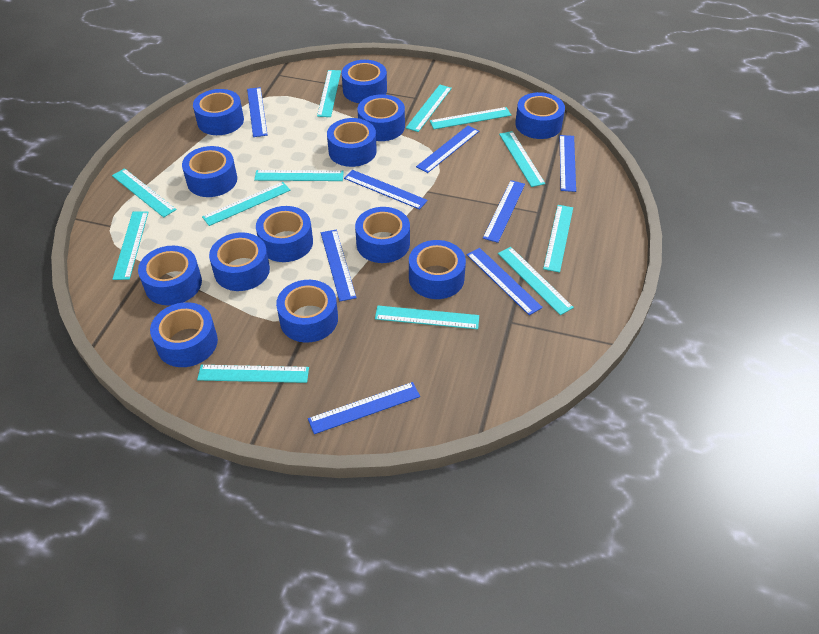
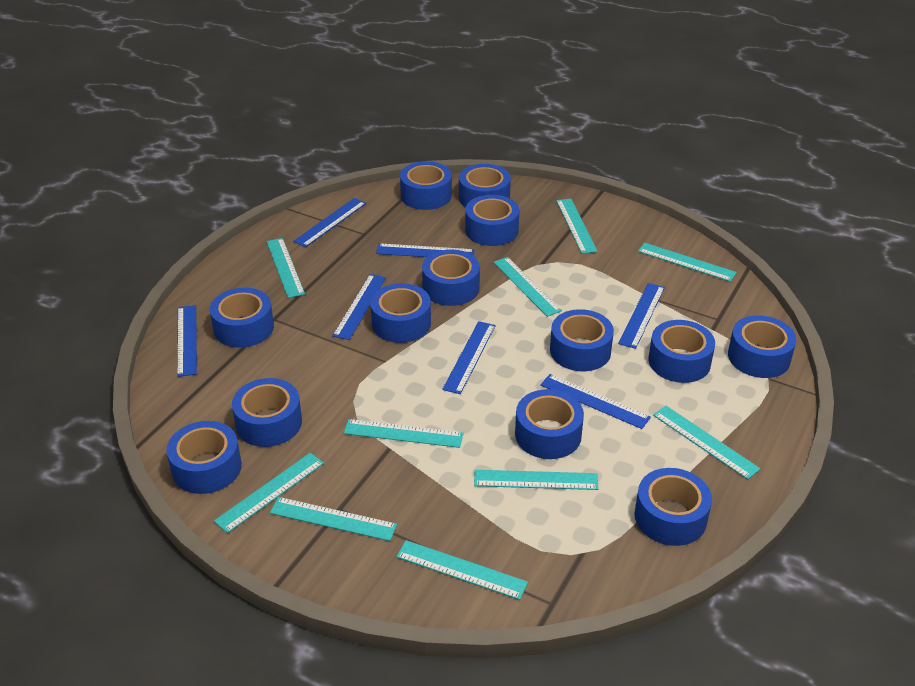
blue ruler: [247,87,268,137] [308,382,420,434] [321,230,357,301] [344,170,428,210] [416,126,479,173] [467,248,543,315] [483,180,525,243] [560,135,576,192] = 8 -> [177,305,197,377] [293,198,366,247] [333,274,386,340] [376,243,474,257] [442,321,496,394] [540,374,651,429] [618,283,665,349] = 7
turquoise ruler: [112,168,177,218] [112,211,148,280] [197,365,309,383] [202,182,290,226] [254,170,344,181] [317,70,341,117] [375,306,479,329] [406,85,452,132] [430,107,511,129] [498,247,574,315] [499,131,545,187] [543,205,573,272] = 12 -> [214,453,324,533] [266,238,305,298] [270,497,397,541] [344,419,463,448] [396,540,528,600] [474,470,599,490] [493,257,562,317] [556,199,598,254] [638,243,737,282] [653,406,761,480] = 10

